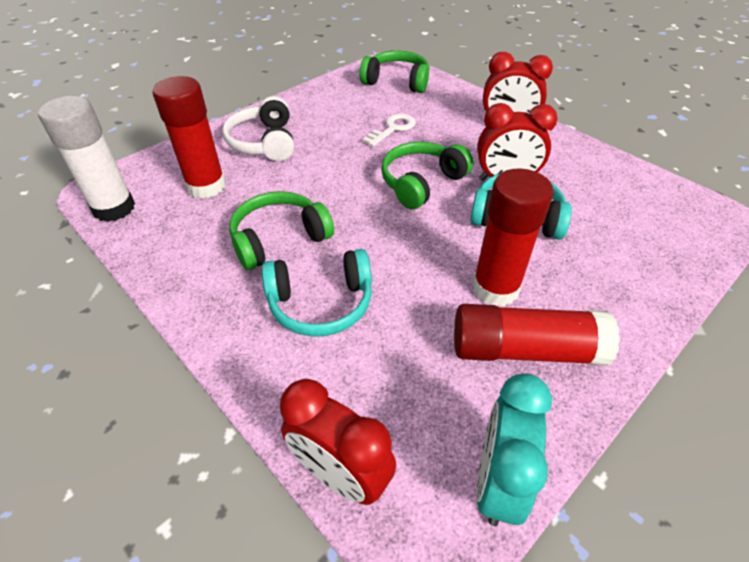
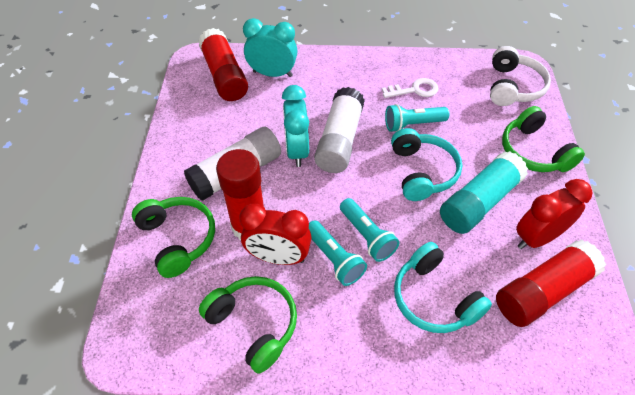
red clock: [280,379,396,505] [477,103,558,180] [483,52,553,114] = 3 -> [239,204,312,265] [516,179,593,249] = 2
turquoise clock: [476,373,552,526] = 1 -> [243,18,297,77] [282,85,309,167] = 2
turquoise flashlight: none = 0 -> [309,220,367,286] [340,198,399,262] [385,104,449,132] = 3
turquoise glue stick: none = 0 -> [440,151,528,234] = 1
white glue stick: [38,96,135,222] = 1 -> [184,127,281,201] [314,87,365,173] = 2

